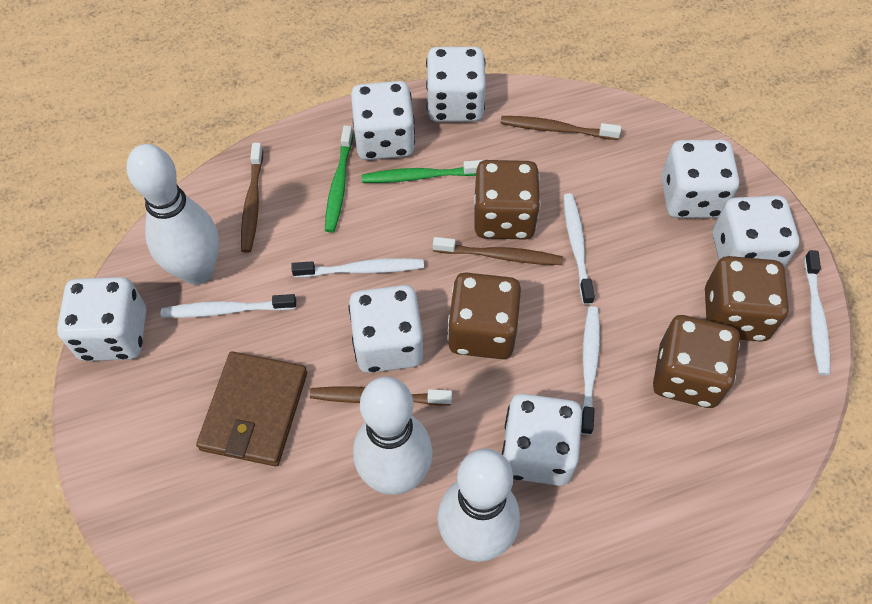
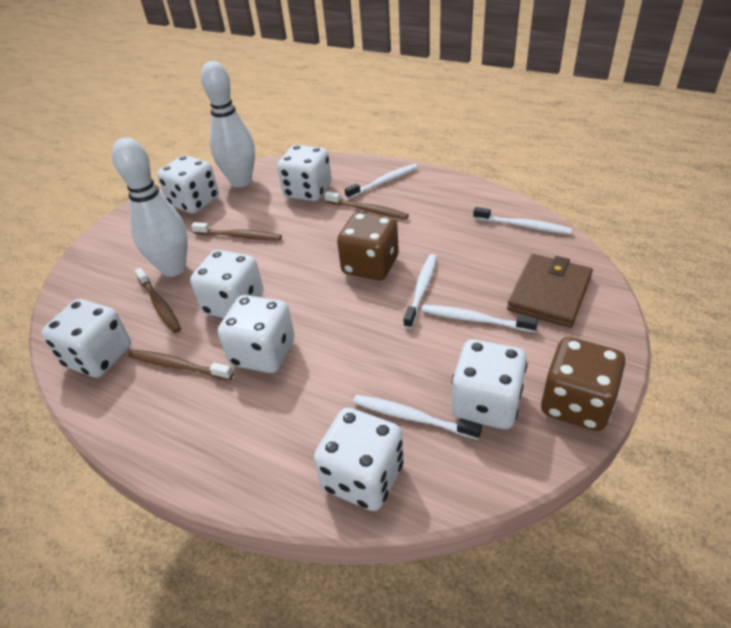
brown dice: [447,273,521,359] [474,160,540,239] [653,315,740,408] [705,256,789,342] = 4 -> [337,212,399,281] [541,337,626,431] = 2
green toothbrush: [325,125,353,233] [362,160,483,183] = 2 -> none = 0
white bowling pin: [127,144,219,285] [353,377,433,495] [437,448,520,562] = 3 -> [112,137,188,277] [201,61,255,188] = 2

